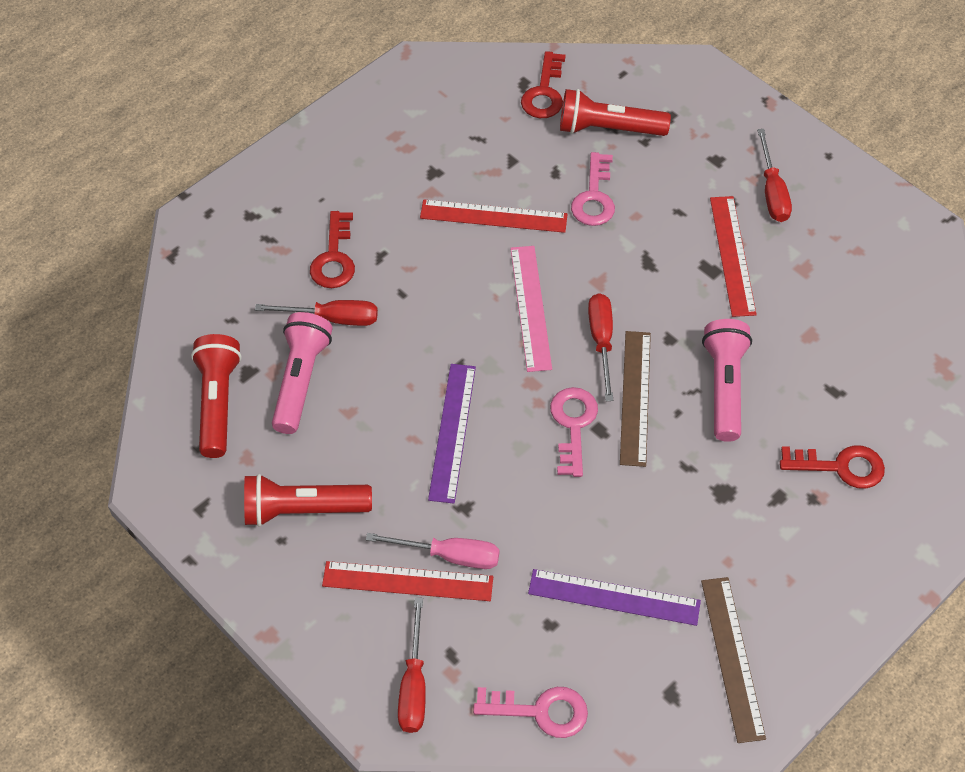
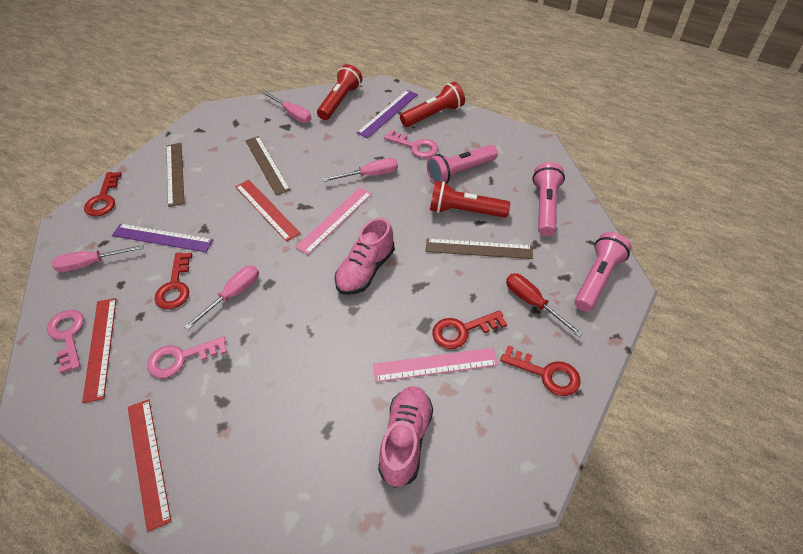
brown ruler: [620,331,651,467] [701,577,766,743] = 2 -> [166,143,185,207] [245,136,291,195] [426,238,533,259] = 3
pink flashlight: [272,312,332,434] [702,319,752,442] = 2 -> [427,145,498,184] [532,162,565,236] [574,232,632,312] = 3
pink ruler: [510,246,552,372] = 1 -> [295,187,372,255] [373,348,498,382] = 2
pink screwdriver: [366,533,500,569] = 1 -> [51,245,144,272] [184,265,259,330] [263,91,312,123] [323,158,398,182] = 4
pink shoe: none = 0 -> [334,218,395,295] [378,386,433,488] = 2
red key: [310,211,355,288] [521,51,566,118] [780,445,885,489] = 3 -> [84,172,122,216] [155,252,192,309] [432,310,507,349] [500,345,581,396] = 4
red screwdriver: [255,300,378,326] [398,598,426,733] [588,293,613,401] [757,129,792,222] = 4 -> [506,274,583,337] = 1

